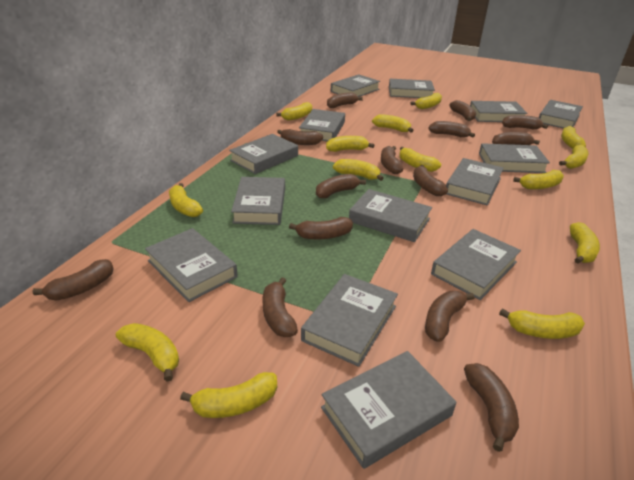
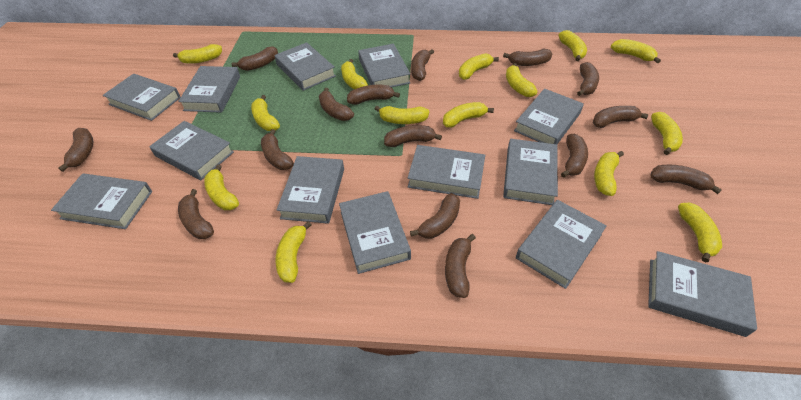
brown banana: [33,259,114,301] [263,277,298,337] [277,129,323,145] [289,217,353,240] [316,174,366,198] [327,92,363,108] [381,146,403,174] [413,165,448,196] [425,291,474,342] [428,121,475,137] [449,100,476,121] [464,363,519,452] [492,132,540,145] [502,115,548,130] = 14 -> [58,128,93,172] [178,189,214,239] [232,46,278,71] [261,129,294,170] [319,88,354,121] [347,85,400,105] [384,125,442,147] [410,193,460,239] [411,49,434,81] [445,234,476,298] [503,49,552,66] [561,134,588,178] [577,62,599,96] [593,106,648,128] [650,165,722,194] = 15
grey book: [145,228,238,302] [229,134,298,174] [231,177,285,225] [299,109,345,141] [301,274,398,367] [321,351,456,469] [331,74,380,97] [349,189,432,242] [389,79,435,98] [431,229,521,300] [446,158,504,206] [470,101,528,122] [479,143,550,173] [539,100,583,129] = 14 -> [51,173,152,229] [103,74,181,121] [149,121,234,180] [178,66,240,113] [274,42,336,91] [277,156,344,224] [339,191,411,274] [358,44,410,87] [408,145,485,199] [503,139,558,205] [514,89,584,144] [516,200,607,289] [648,251,757,337] = 13

